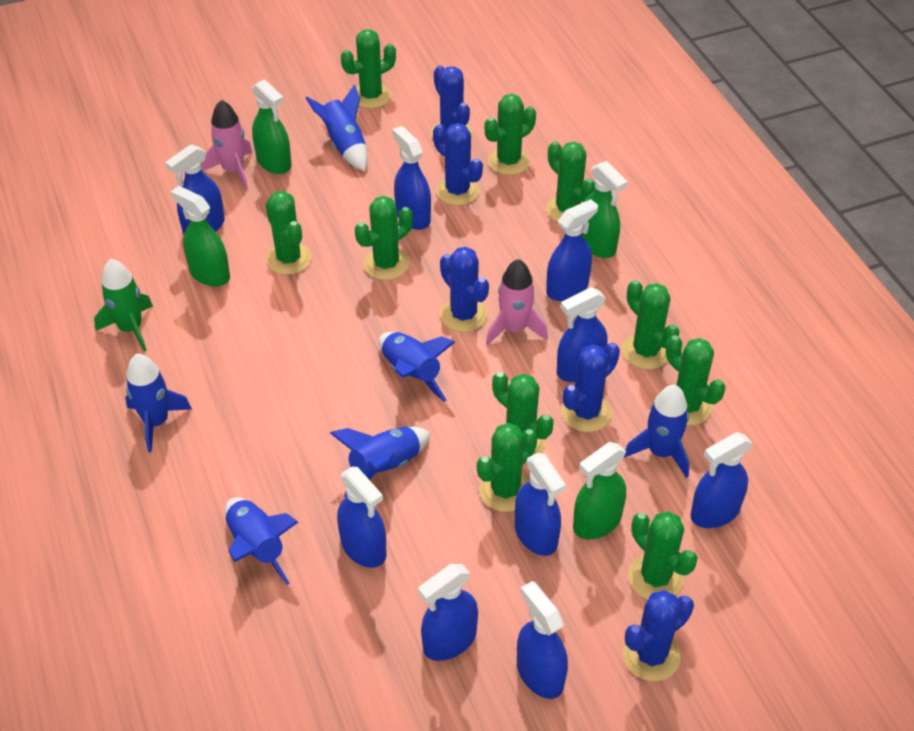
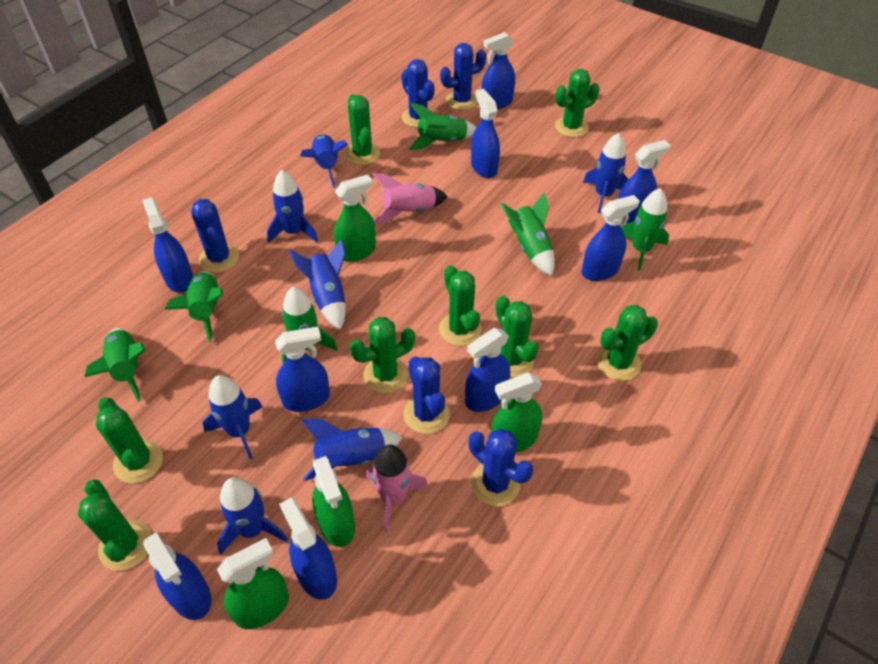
blue rocket: [125,354,192,452] [225,497,298,585] [306,84,368,171] [330,427,430,498] [379,332,455,402] [624,385,690,478] = 6 -> [203,375,262,459] [217,477,288,554] [267,170,318,243] [289,239,346,330] [300,134,348,188] [301,418,403,481] [583,133,629,213] = 7
green cactus: [265,191,312,275] [341,29,396,109] [355,196,413,280] [477,423,537,512] [484,94,536,175] [492,372,554,455] [546,141,595,222] [622,280,680,369] [628,511,698,600] [666,335,725,426] = 10 -> [78,480,152,571] [96,397,163,483] [345,94,380,165] [350,317,415,393] [439,265,482,346] [496,296,539,377] [555,69,600,137] [597,305,658,381] = 8
green rocket: [94,259,153,352] = 1 -> [85,328,146,402] [165,271,223,342] [282,287,338,364] [409,103,476,150] [501,192,555,276] [621,188,669,271] = 6

